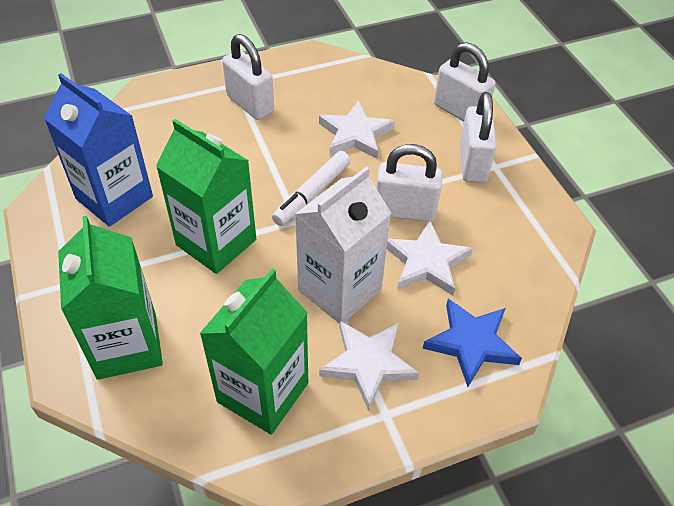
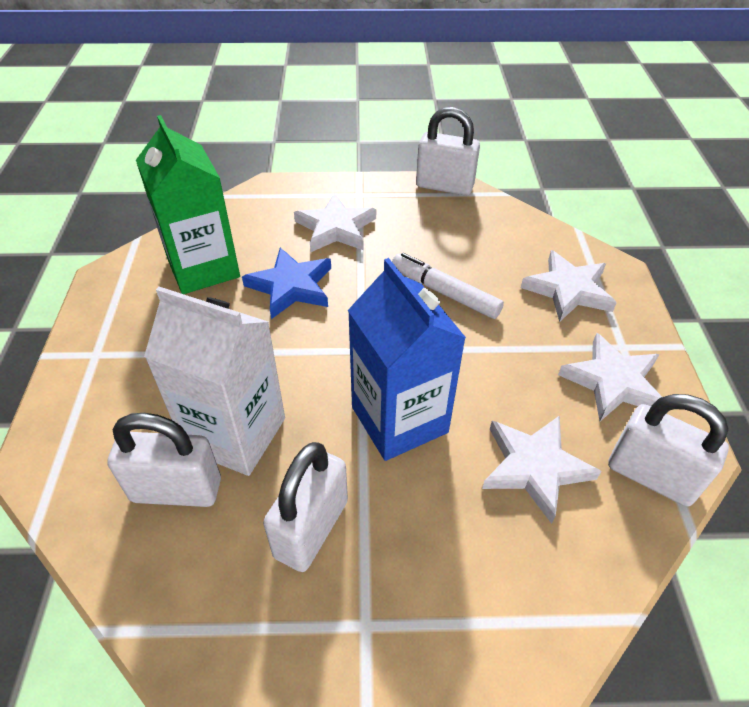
green carton: [58,216,163,380] [156,119,256,274] [199,269,308,435] = 3 -> [136,115,240,294] = 1
white star: [319,100,395,159] [319,321,419,411] [387,220,473,295] = 3 -> [294,193,376,252] [482,415,601,524] [521,250,617,322] [558,333,662,421] = 4

